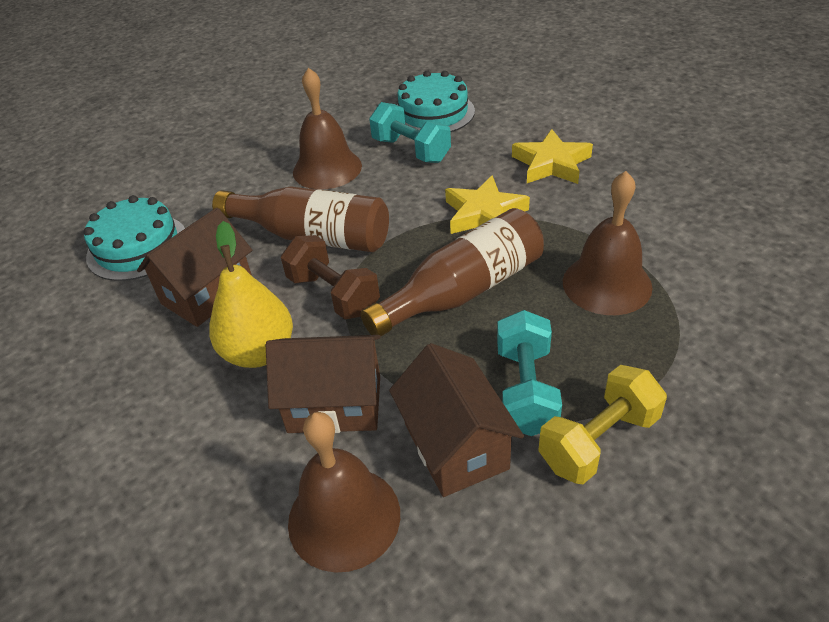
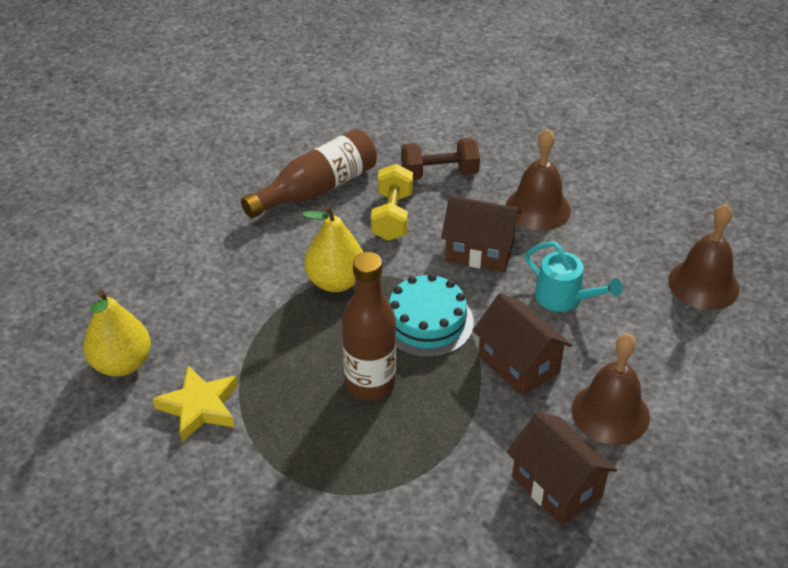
turquoise cake: [84,195,185,281] [398,71,475,132] = 2 -> [389,273,474,357] = 1
turquoise dumbbell: [369,102,451,163] [497,310,562,436] = 2 -> none = 0
turquoise watering can: none = 0 -> [525,242,623,312] = 1
yellow pear: [209,221,293,368] = 1 -> [83,290,151,377] [302,205,363,292] = 2
yellow star: [445,175,530,234] [512,129,593,184] = 2 -> [153,366,238,442] = 1

